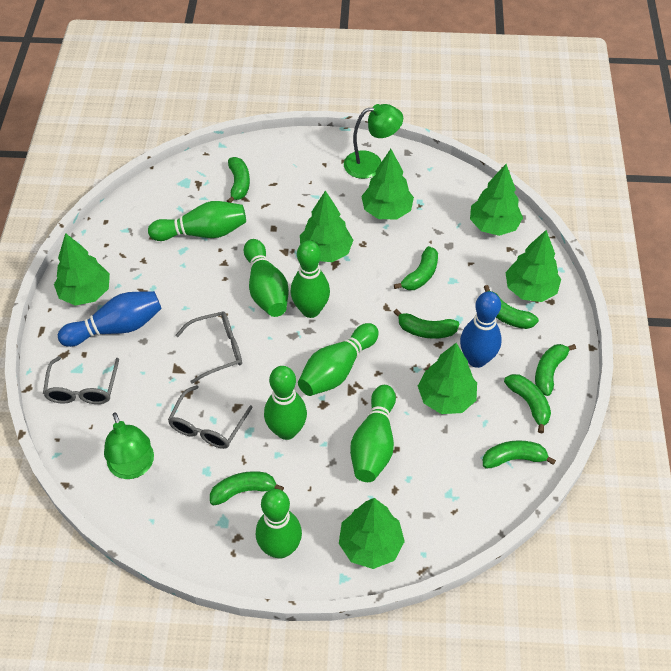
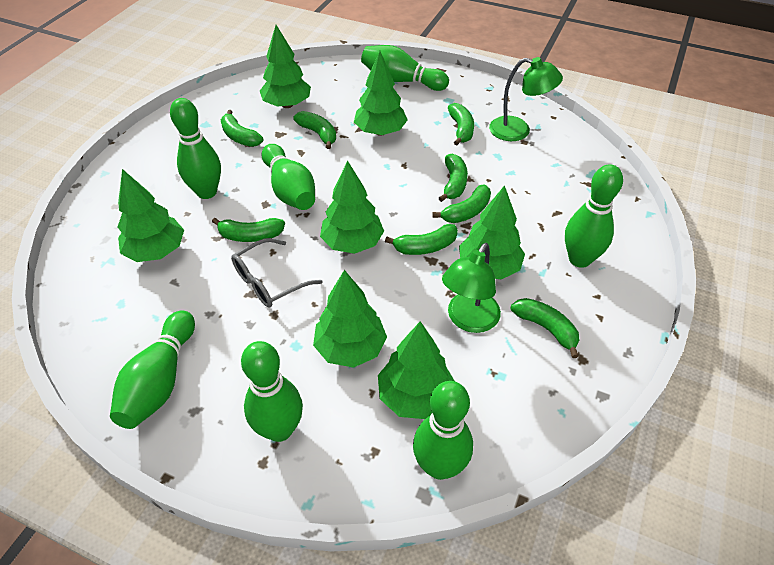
blue bowling pin: [58,291,162,347] [460,291,502,368] = 2 -> none = 0
grey glasses: [43,356,119,404] [168,385,253,449] [176,311,242,384] = 3 -> [231,238,323,308] = 1

